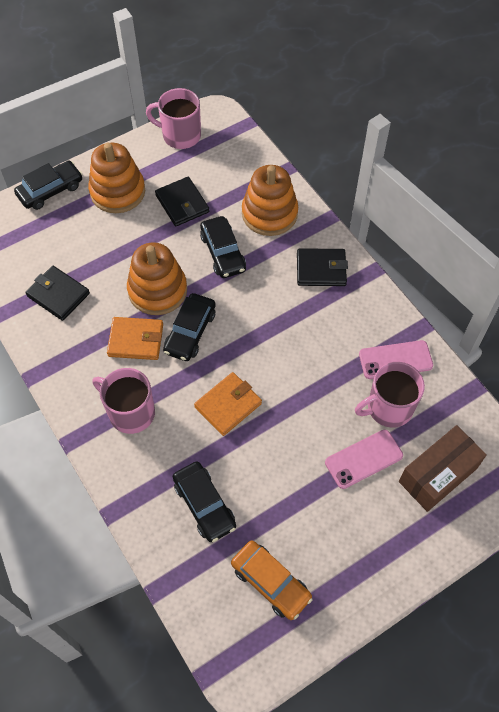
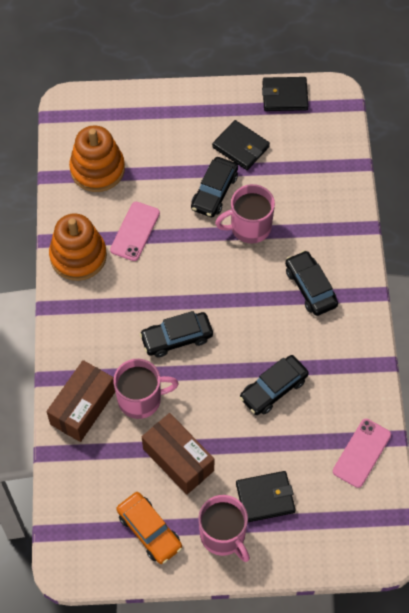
brown box: [399,425,487,512] = 1 -> [46,360,115,442] [142,413,214,495] = 2
orange stacking toy: [88,143,145,213] [127,242,187,315] [242,165,298,236] = 3 -> [49,213,107,281] [69,126,125,192] = 2
orange wallet: [107,317,163,360] [194,372,262,436] = 2 -> none = 0

